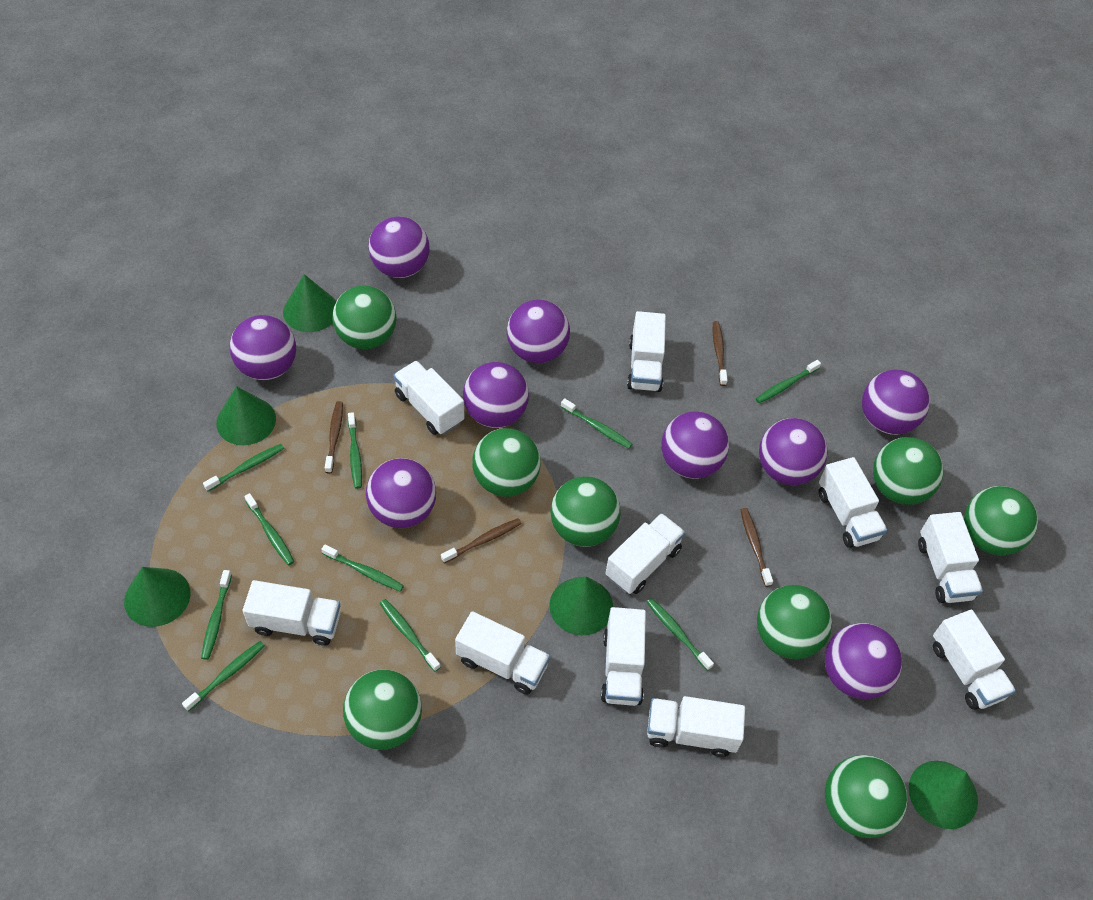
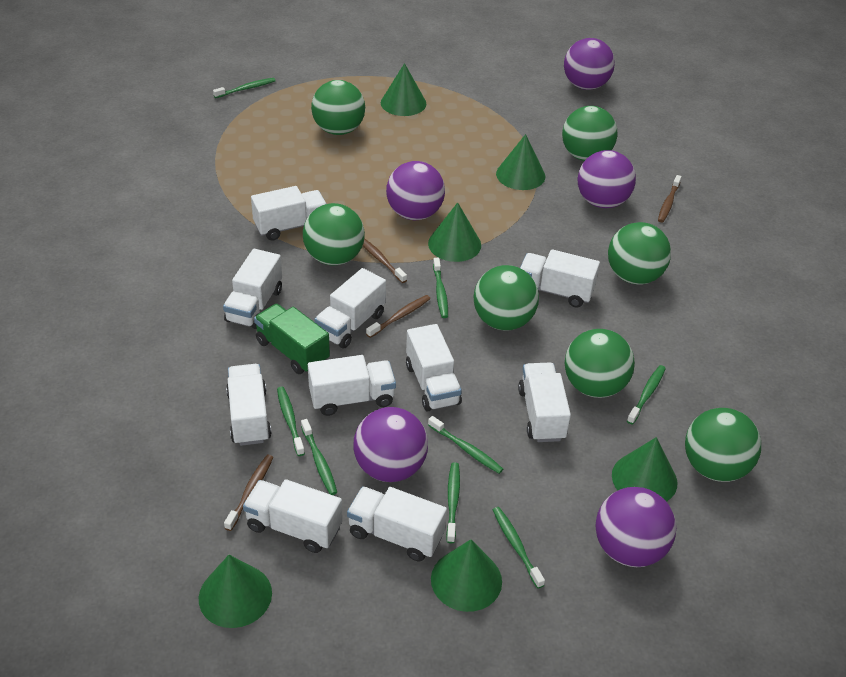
green ball: [332,286,397,349] [343,670,422,750] [472,428,541,497] [550,476,621,547] [757,585,832,659] [825,755,907,838] [873,437,944,505] [964,486,1038,555] = 8 -> [303,203,365,265] [311,80,365,135] [474,265,539,331] [562,106,618,161] [565,329,635,398] [608,222,671,284] [685,408,761,482] = 7
green cone: [124,567,191,627] [216,386,276,445] [283,274,336,332] [549,576,613,635] [909,761,978,829] = 5 -> [199,555,272,628] [381,63,426,116] [428,202,481,262] [431,539,502,612] [496,134,545,190] [612,437,677,502] = 6
green toothbrush: [182,641,265,711] [201,570,232,660] [203,444,284,491] [244,493,294,565] [321,544,404,592] [348,412,362,489] [380,599,440,672] [561,398,632,449] [647,598,714,671] [756,360,821,403] = 10 -> [213,78,276,98] [277,387,305,456] [301,419,337,495] [428,416,503,474] [433,258,448,318] [446,462,460,543] [493,507,545,589] [627,365,666,425] = 8
green truck: none = 0 -> [254,304,330,374] = 1
purple ball: [230,315,296,380] [366,458,436,528] [368,217,430,278] [463,362,529,428] [507,300,570,363] [661,411,729,479] [759,418,828,485] [825,623,902,699] [862,370,930,435] = 9 -> [353,407,428,482] [386,161,445,220] [564,38,615,90] [577,150,636,208] [595,487,676,567] = 5

